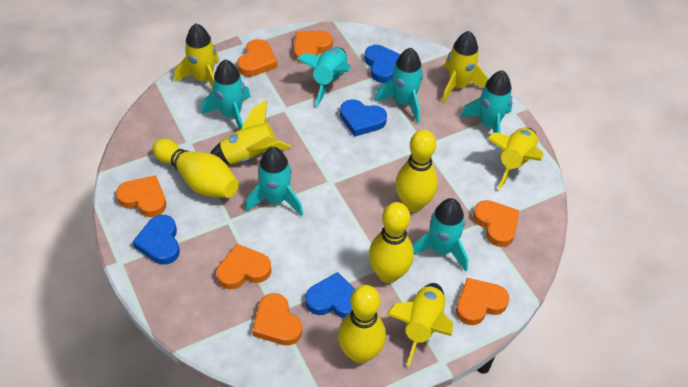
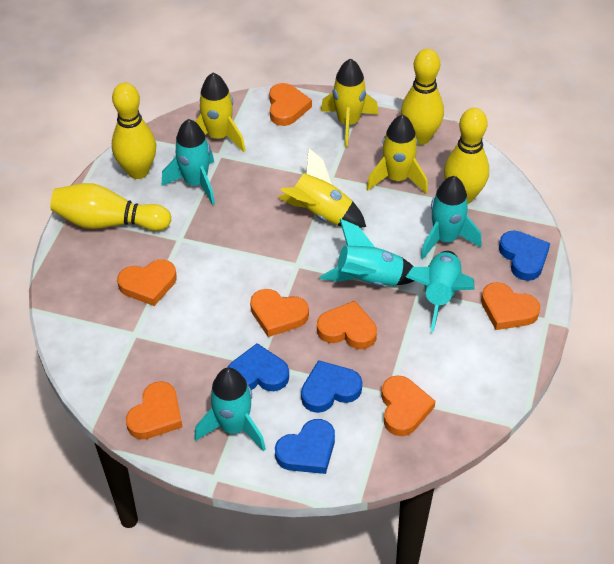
turquoise rocket: [201,60,250,130] [245,147,303,216] [297,47,351,106] [374,48,423,123] [412,198,468,272] [460,70,512,148] = 6 -> [162,119,215,205] [194,368,266,451] [319,219,414,286] [406,251,475,332] [420,176,482,259] = 5
yellow rocket: [174,24,219,90] [210,100,291,165] [387,283,453,366] [442,31,488,104] [487,128,543,189] = 5 -> [195,73,246,152] [278,148,366,228] [321,58,379,147] [366,114,428,194] = 4

